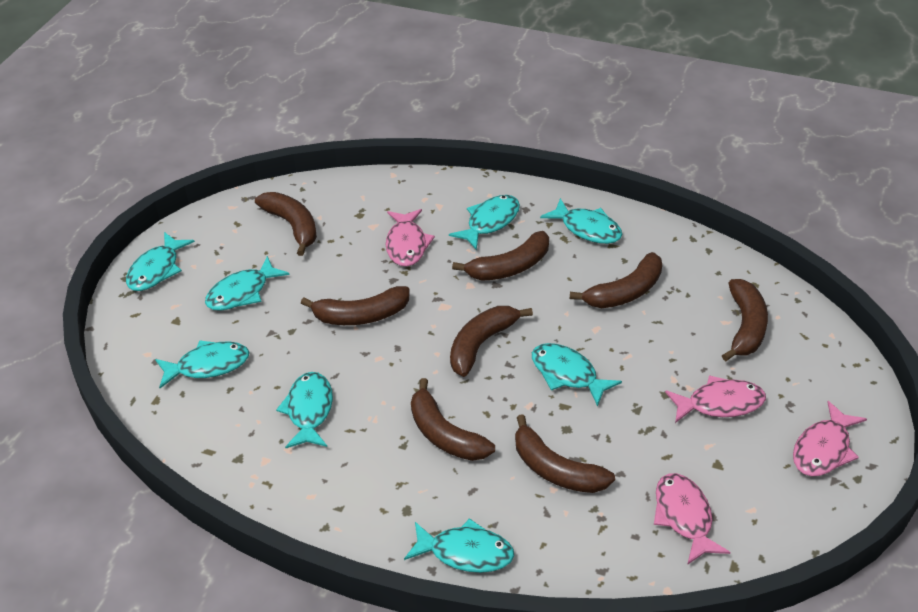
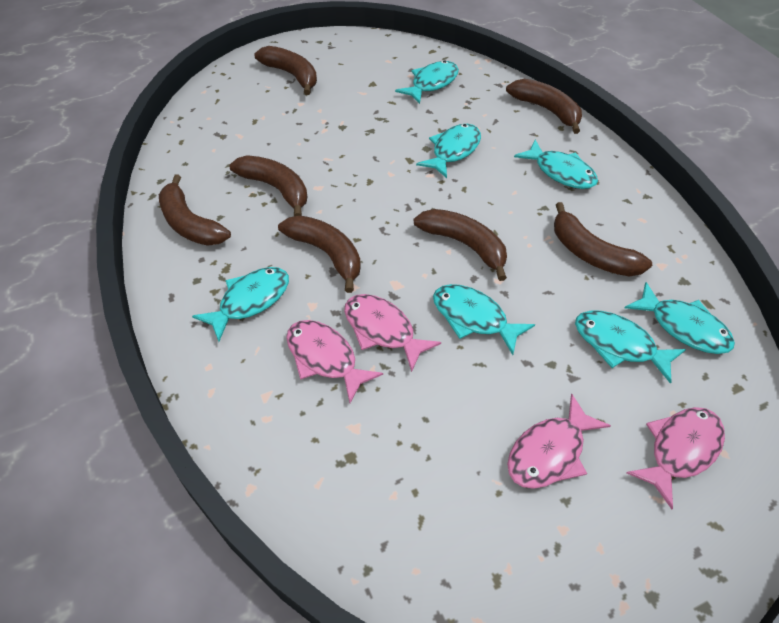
brown banana: [255,192,317,256] [301,286,410,325] [411,378,495,461] [450,306,533,377] [452,231,549,281] [515,414,615,493] [570,252,662,308] [722,279,768,361] = 8 -> [159,175,231,246] [229,156,307,216] [254,46,317,95] [278,215,361,293] [414,209,507,281] [506,79,582,134] [554,202,652,277] = 7
turquoise fish: [126,232,195,291] [155,340,249,388] [205,256,289,311] [276,372,333,448] [404,518,514,573] [449,195,520,250] [532,343,622,407] [540,198,622,244] = 8 -> [192,267,289,342] [395,60,459,104] [416,124,481,178] [433,284,535,355] [514,140,598,189] [575,310,686,384] [625,282,735,354] = 7

